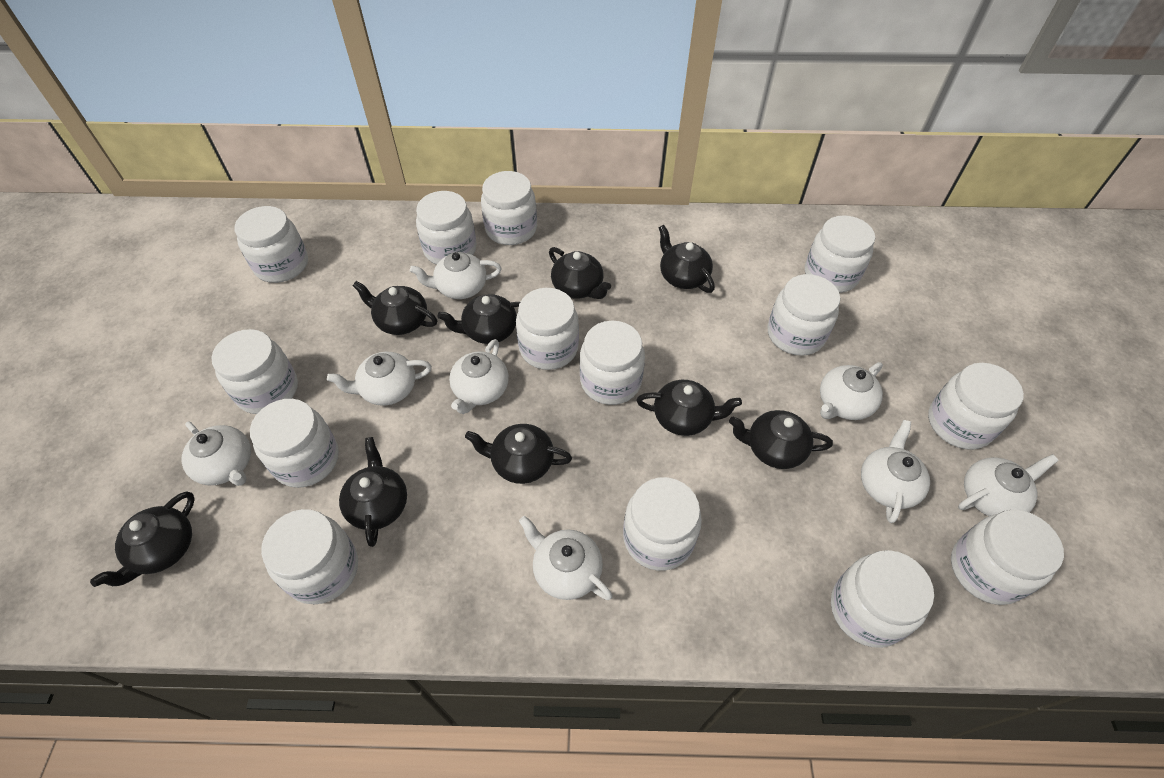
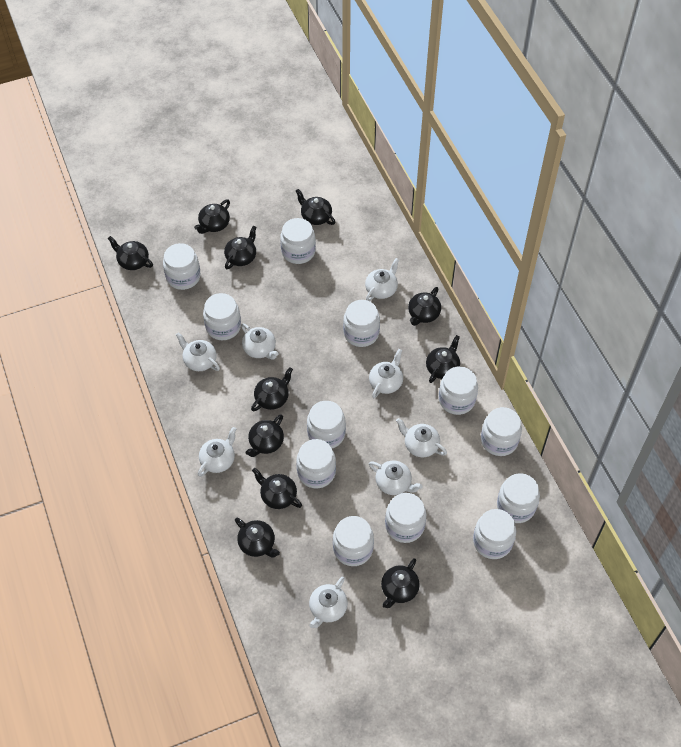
black teapot: [90,491,195,587] [339,437,407,547] [353,281,437,335] [437,294,520,344] [465,424,572,484] [549,247,611,299] [636,380,742,436] [659,225,715,293] [729,410,833,469] = 9 -> [107,236,153,270] [194,199,230,234] [224,226,257,269] [235,518,280,558] [246,414,284,457] [251,367,293,411] [252,468,302,509] [296,189,335,225] [381,558,420,608] [408,287,441,326] [426,335,460,383] = 11
white jar: [212,329,298,414] [235,206,308,283] [250,399,339,488] [261,509,358,605] [416,191,477,265] [481,171,537,245] [516,288,579,370] [580,321,645,405] [623,477,702,571] [768,274,840,356] [805,215,875,293] [831,550,934,648] [928,363,1024,450] [951,510,1064,605] = 14 -> [163,243,200,290] [203,293,241,340] [280,218,316,264] [296,439,336,488] [307,401,346,448] [333,516,374,566] [343,300,380,347] [385,493,426,543] [439,366,478,415] [473,509,516,559] [481,407,522,456] [497,473,540,523] = 12

